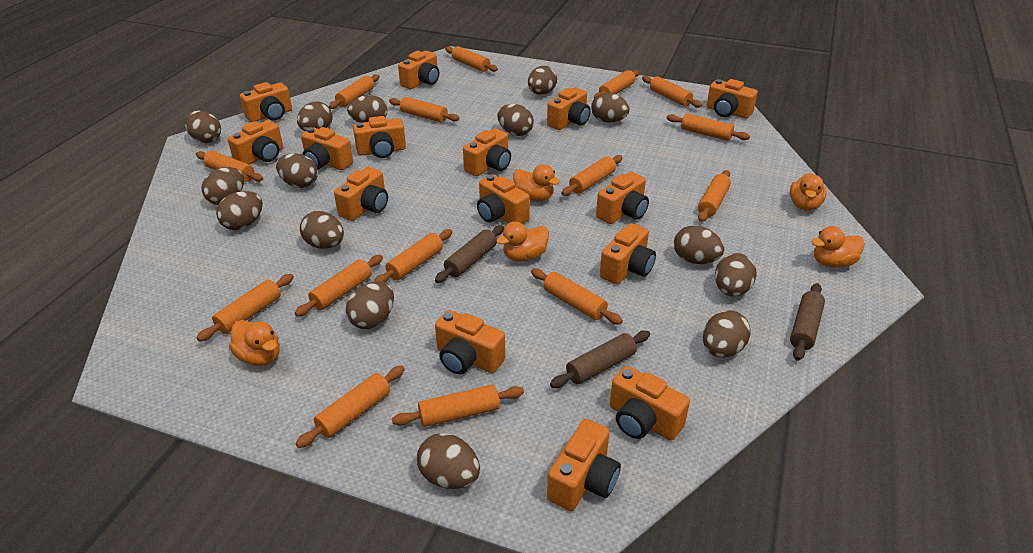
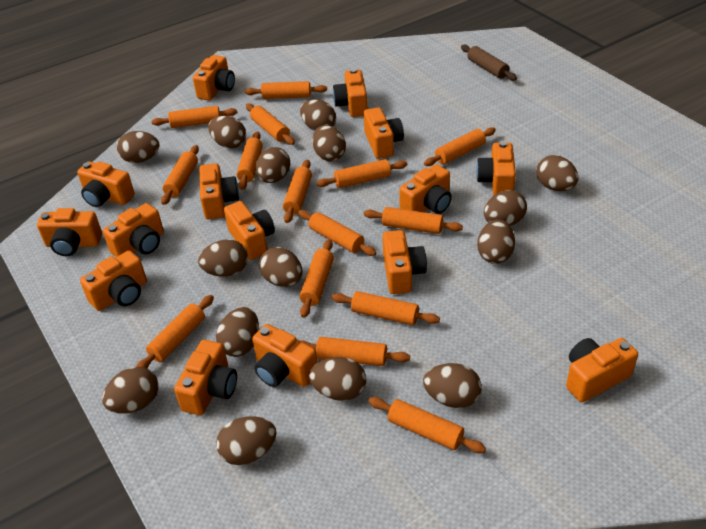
brown rolling pin: [435,225,504,283] [550,331,650,388] [790,283,825,361] = 3 -> [461,45,517,81] = 1
orange duck: [229,320,280,366] [496,221,549,262] [513,164,560,201] [790,173,827,211] [811,226,865,268] = 5 -> none = 0

